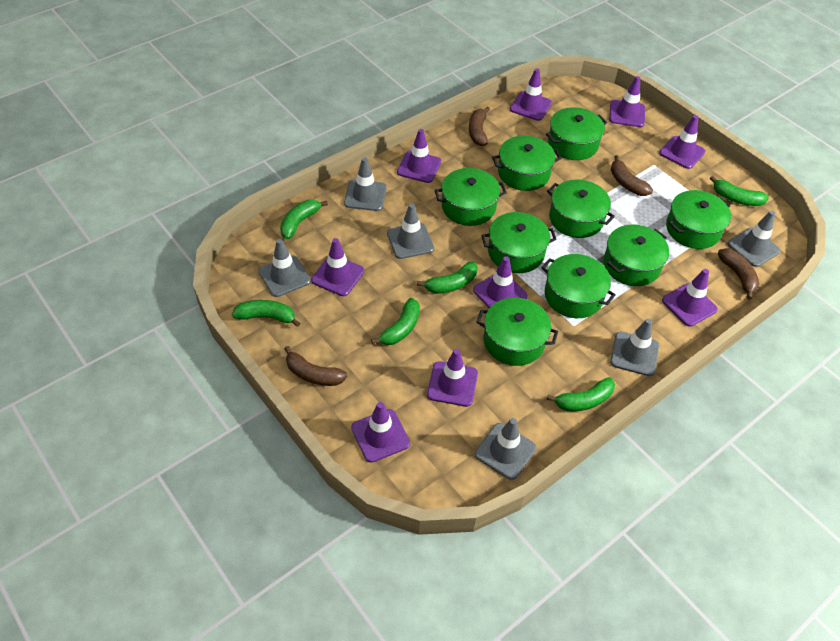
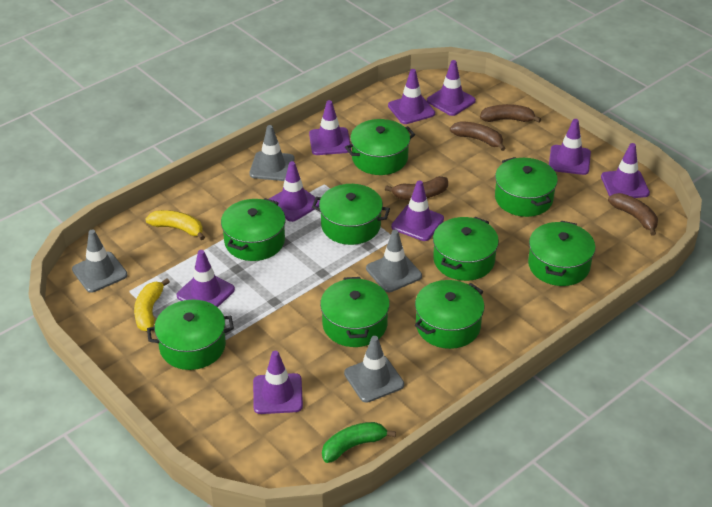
green banana: [232,300,300,327] [280,200,328,239] [371,298,420,345] [417,262,478,294] [547,377,615,411] [710,176,769,206] = 6 -> [322,422,396,463] = 1
grey traffic cone: [259,239,311,297] [344,157,387,211] [387,203,434,259] [475,418,536,480] [610,318,659,376] [728,211,781,267] = 6 -> [72,230,128,293] [249,125,295,181] [344,336,404,403] [366,230,422,292] = 4
yellow banana: none = 0 -> [134,278,170,331] [146,210,205,240] = 2

